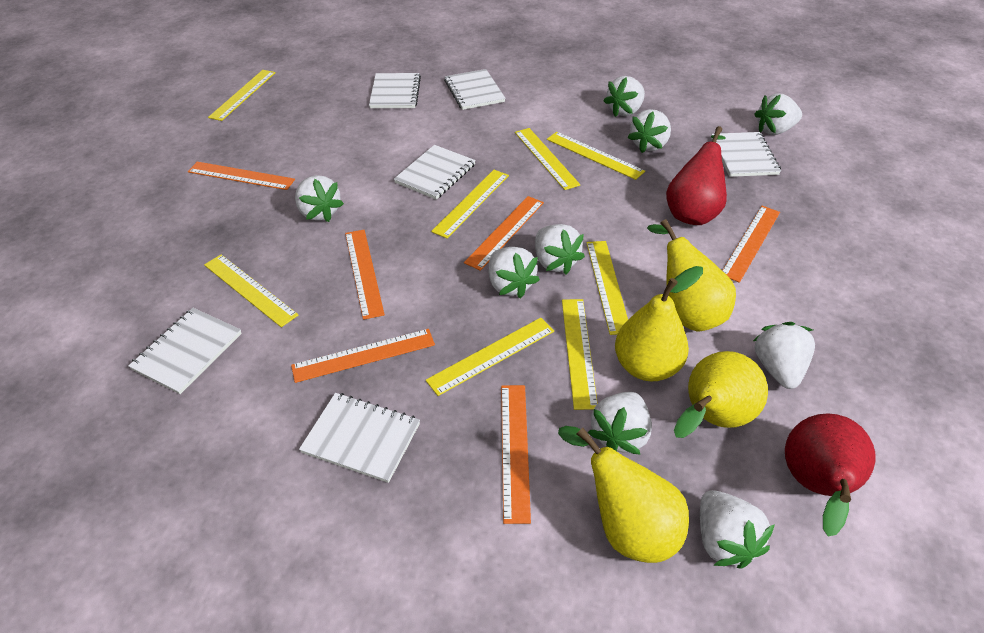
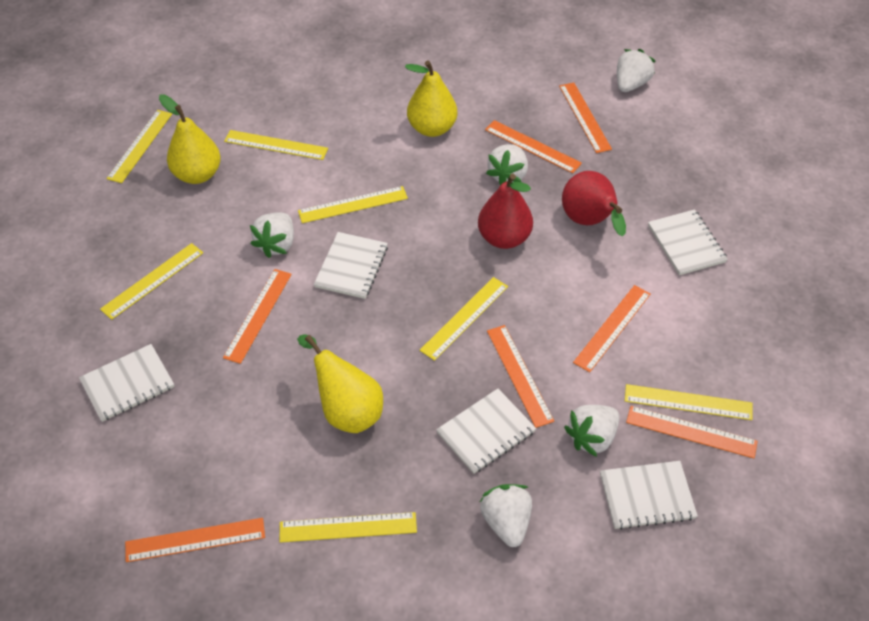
orange ruler: [188,162,295,190] [291,329,435,383] [345,230,385,320] [464,196,544,271] [501,385,531,524] [722,206,780,283] = 6 -> [125,518,265,562] [223,269,292,364] [485,120,582,173] [487,325,554,428] [559,83,612,153] [573,285,651,372] [626,406,758,458] = 7
white notebook: [128,308,242,394] [299,393,420,483] [369,73,421,108] [394,145,476,200] [444,69,506,110] [711,132,781,177] = 6 -> [79,344,174,422] [314,232,388,299] [436,389,536,474] [600,461,698,530] [648,209,728,275] = 5
white strawberry: [295,175,344,222] [489,247,540,298] [535,224,585,275] [588,392,652,455] [604,76,645,117] [627,109,671,153] [700,490,775,568] [753,322,815,389] [754,94,802,135] = 9 -> [250,212,294,258] [480,484,532,547] [486,144,528,185] [564,405,620,457] [617,49,656,92] = 5
yellow pear: [558,426,689,563] [615,266,703,381] [647,219,736,332] [674,351,768,438] = 4 -> [159,94,221,184] [297,334,383,433] [405,61,457,137] = 3
yellow ruler: [204,254,298,327] [208,70,276,121] [426,318,554,396] [431,170,509,238] [515,128,580,190] [547,132,645,180] [562,299,598,410] [586,241,628,335] = 8 -> [100,243,203,320] [106,110,172,183] [224,130,328,160] [280,512,417,543] [298,186,408,223] [420,277,508,361] [625,384,753,420] = 7

